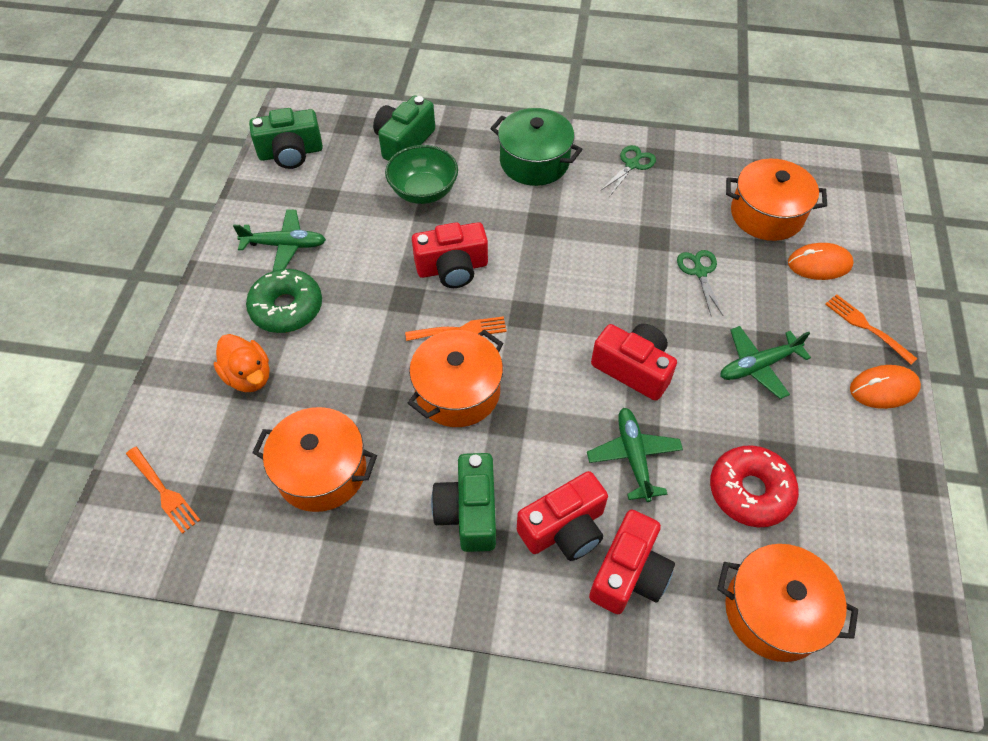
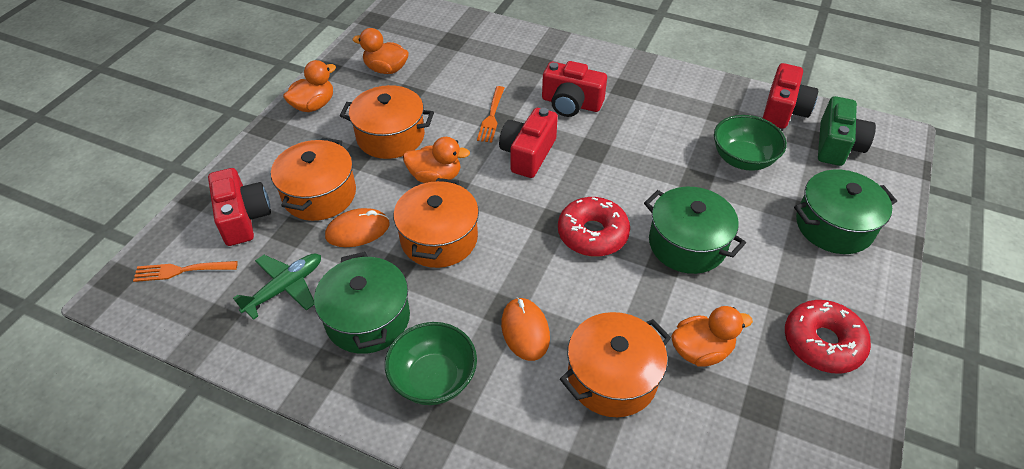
green bowl: [385,145,458,204] = 1 -> [385,322,477,405] [714,115,787,171] = 2
green camera: [249,108,323,169] [373,96,435,161] [431,453,496,552] = 3 -> [818,96,876,166] = 1
green donut: [246,269,322,333] = 1 -> none = 0
green plane: [233,209,326,271] [587,408,683,502] [720,326,811,399] = 3 -> [233,253,321,320] = 1
green pot: [490,108,583,186] = 1 -> [314,252,410,354] [644,187,746,274] [794,170,897,254] = 3
green scissors: [600,145,656,196] [677,250,723,315] = 2 -> none = 0
orange duck: [214,334,270,392] = 1 -> [283,60,336,112] [353,28,409,74] [403,137,470,183] [671,306,753,367] = 4
orange fork: [126,447,200,534] [405,316,507,341] [825,294,917,365] = 3 -> [133,261,238,282] [477,86,505,143] = 2
red donut: [710,445,799,527] = 1 -> [558,197,630,257] [785,300,871,374] = 2

